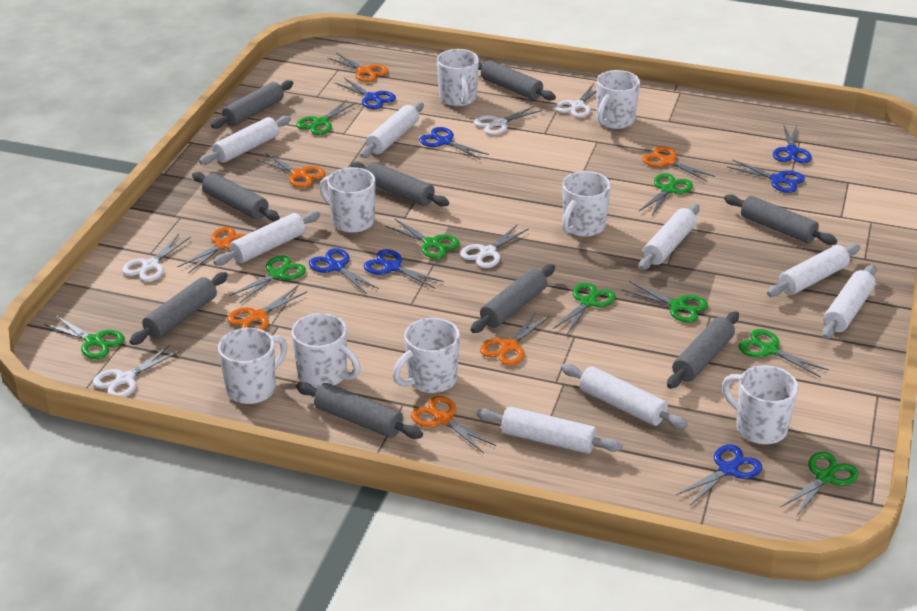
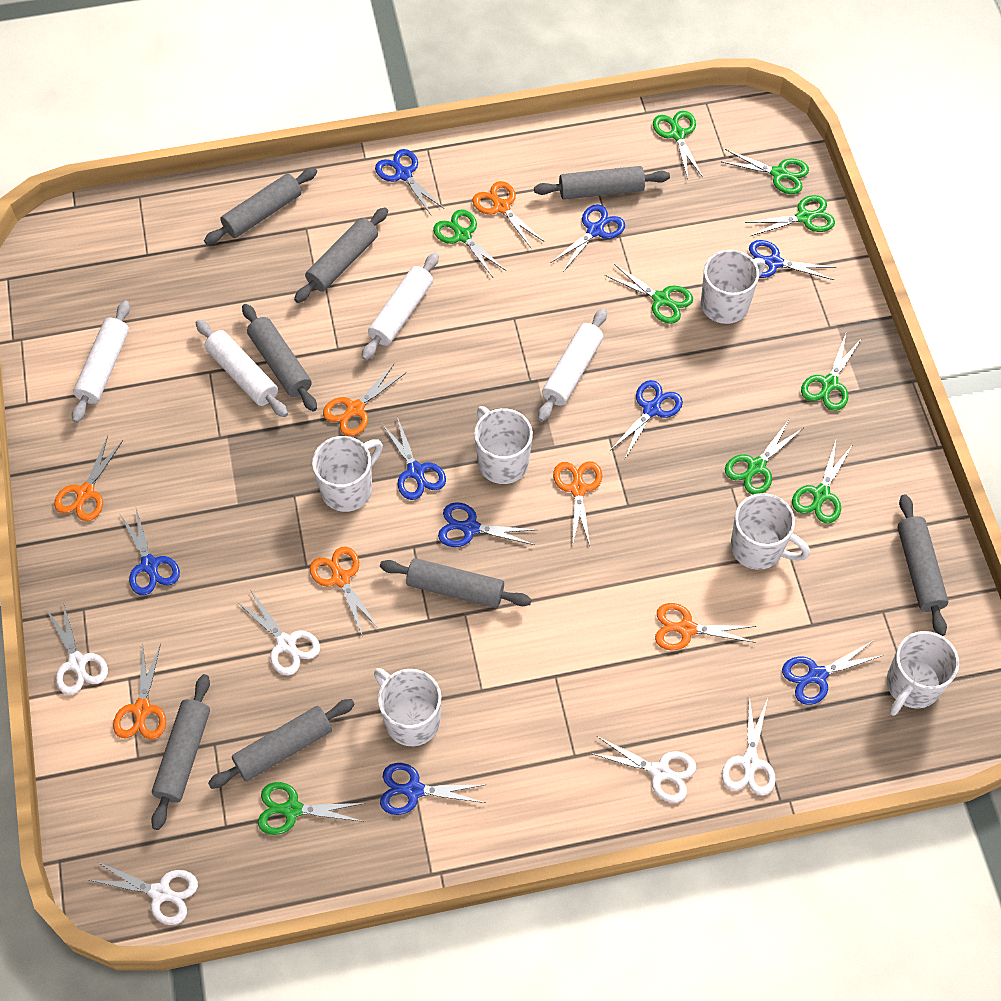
blue scissors: [309,248,379,294] [335,78,396,109] [364,249,444,288] [419,127,489,160] [676,445,762,506] [727,160,805,193] [773,124,812,163] = 7 -> [120,509,180,595] [375,149,444,215] [380,763,485,815] [382,417,446,500] [438,502,537,547] [552,204,625,272] [611,380,683,458] [749,240,836,280] [782,640,883,705] = 9
grey rolling pin: [129,272,228,345] [192,172,280,221] [211,80,294,129] [296,382,423,439] [351,162,449,207] [471,264,555,333] [478,60,556,101] [667,311,739,389] [724,194,837,245] = 9 -> [151,674,210,830] [204,167,317,245] [208,699,355,789] [242,304,317,411] [294,207,388,303] [380,558,532,608] [534,166,670,200] [897,494,949,636] = 8
white mug: [218,328,287,404] [291,313,361,388] [320,167,376,233] [393,318,460,393] [437,49,479,106] [562,171,611,237] [596,70,640,129] [722,365,798,444] = 8 -> [312,436,383,512] [374,668,441,746] [474,406,533,484] [701,250,765,324] [731,493,810,570] [887,631,959,715] = 6
white rolling pin: [199,116,291,165] [213,211,320,266] [360,102,424,158] [476,406,623,454] [561,364,688,429] [639,204,700,270] [767,244,860,297] [822,265,876,339] = 8 -> [72,300,130,423] [196,320,288,417] [362,253,439,360] [538,308,607,422] = 4

